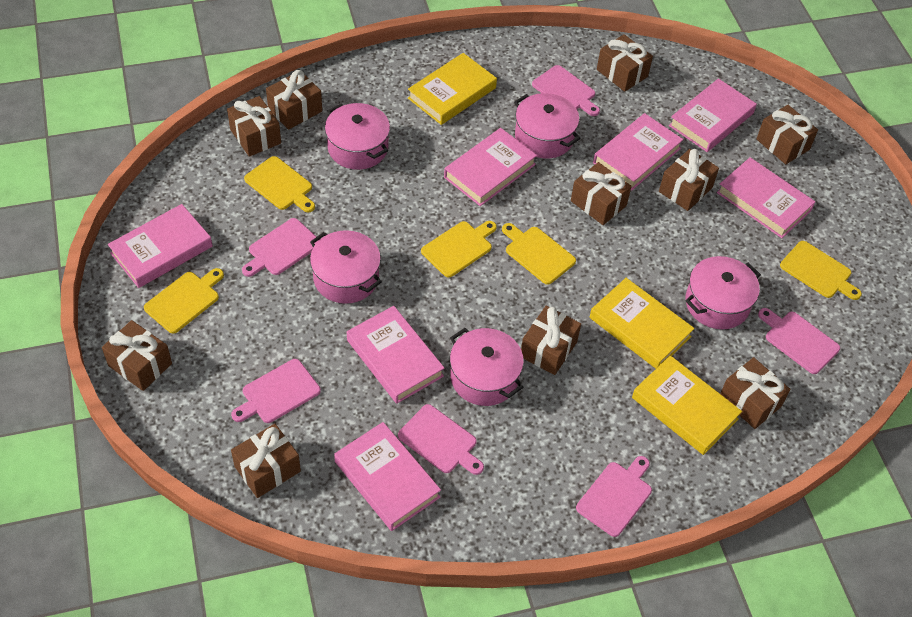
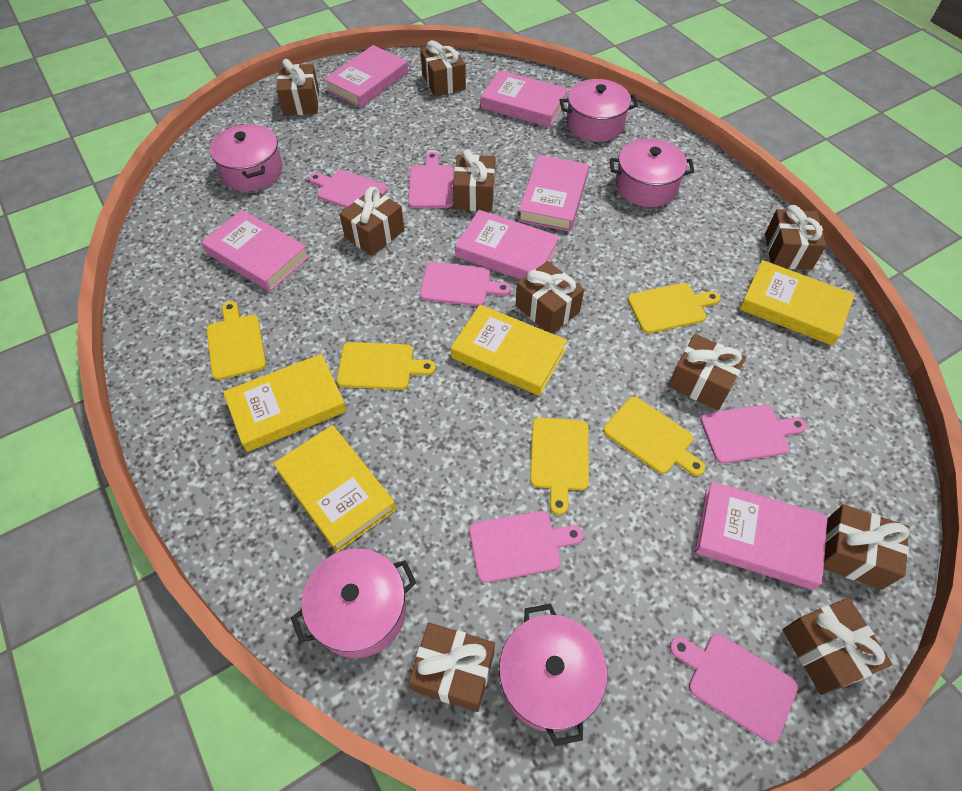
pink book: [108,204,213,288] [334,422,441,531] [347,306,445,404] [444,128,537,206] [593,113,683,190] [669,79,757,152] [717,157,815,238] = 7 -> [201,210,309,292] [324,45,408,108] [455,210,560,280] [481,70,568,127] [518,155,589,232] [695,481,828,590] = 6
yellow book: [408,53,497,125] [589,278,694,369] [632,355,742,455] = 3 -> [223,354,347,452] [273,425,396,553] [451,304,567,396] [739,260,855,346] = 4

